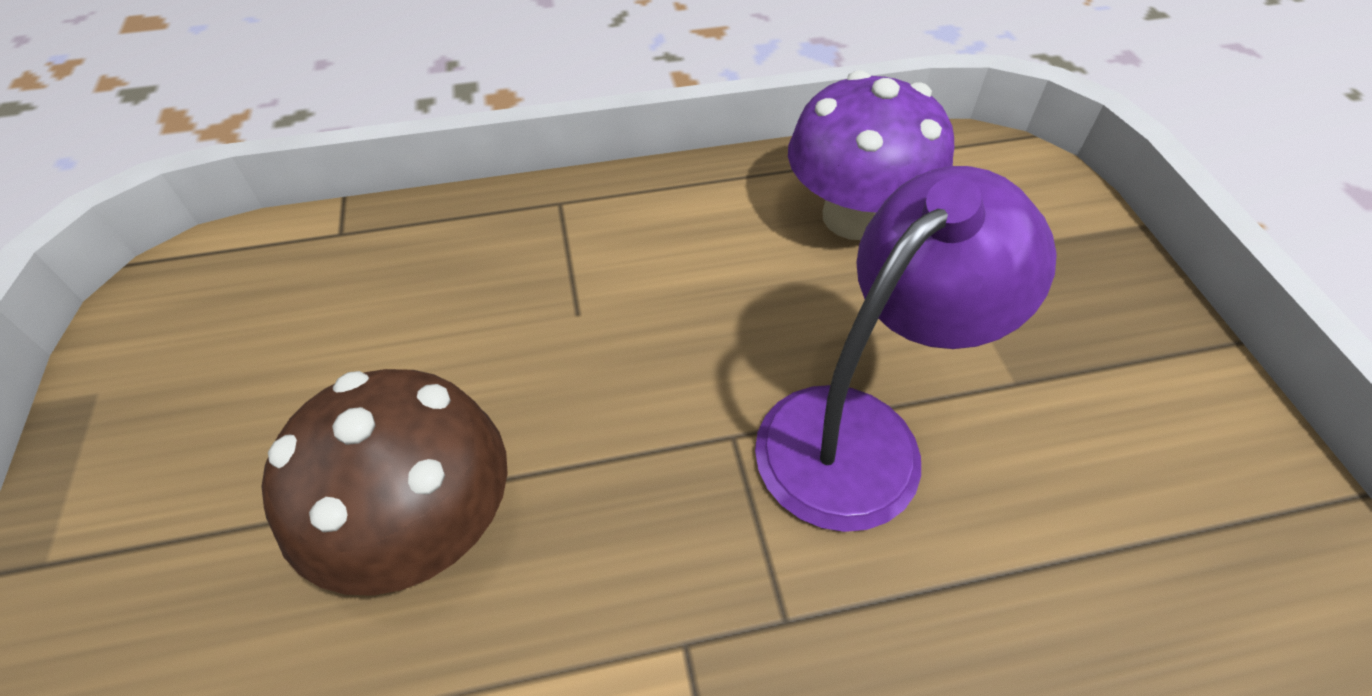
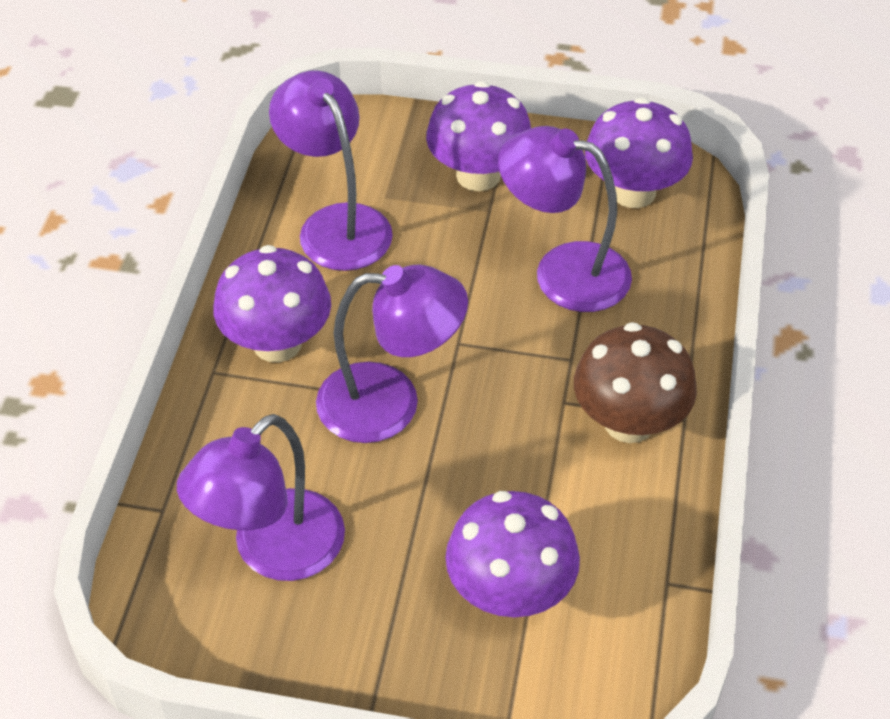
purple lamp: [755,166,1057,532] = 1 -> [177,414,345,581] [269,70,393,271] [316,265,468,443] [498,126,632,312] = 4
purple mushroom: [788,70,954,240] = 1 -> [213,245,331,362] [426,81,531,191] [445,491,580,617] [585,97,693,208] = 4

